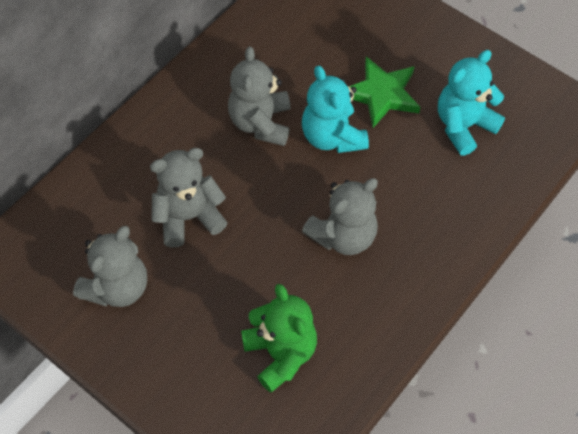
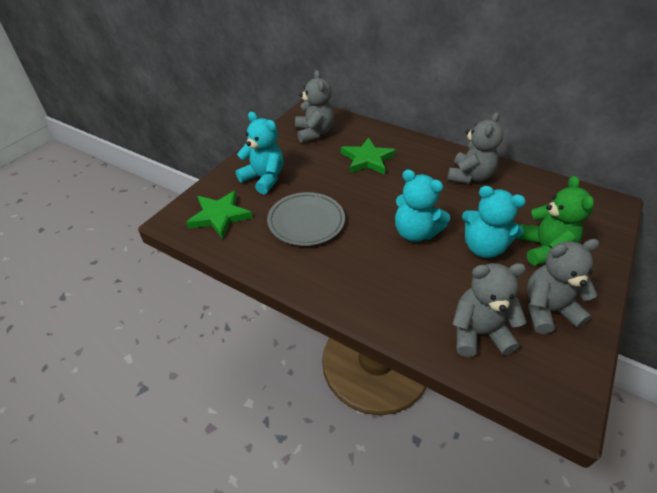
green star: [349,57,420,128] = 1 -> [186,190,253,239] [341,138,396,175] = 2
grey plate: none = 0 -> [267,192,345,246] = 1
turquoise teddy bear: [302,66,369,153] [438,50,505,156] = 2 -> [236,112,283,194] [395,169,450,242] [462,186,526,258] = 3

